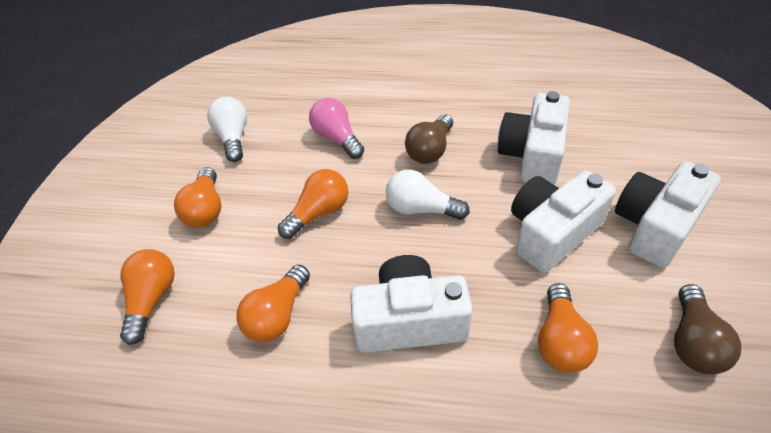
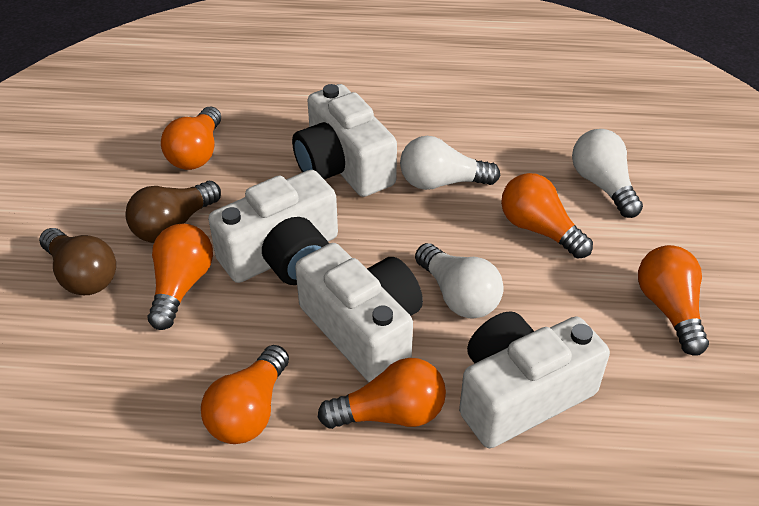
orange light bulb: [120,249,175,345] [174,167,221,227] [237,265,310,342] [278,169,348,239] [538,283,598,373] = 5 -> [148,224,213,330] [161,106,221,170] [201,345,289,444] [317,358,446,429] [501,173,593,259] [638,245,709,356] = 6
pink light bulb: [309,98,364,159] = 1 -> none = 0
white light bulb: [207,97,247,162] [386,170,470,220] = 2 -> [400,136,500,190] [415,243,504,319] [572,129,643,218] = 3

